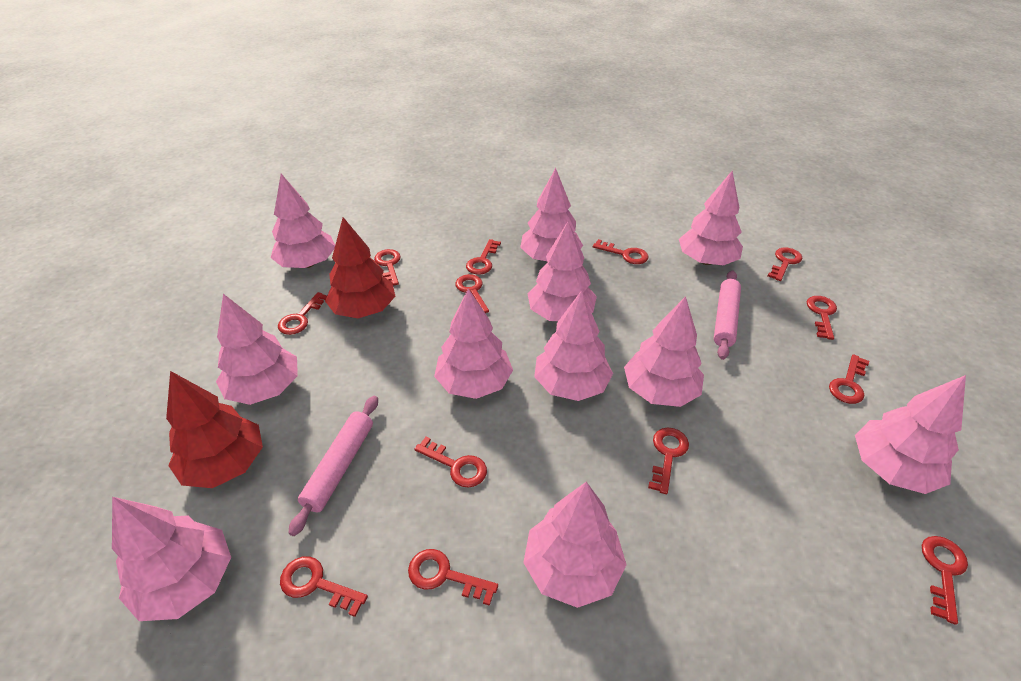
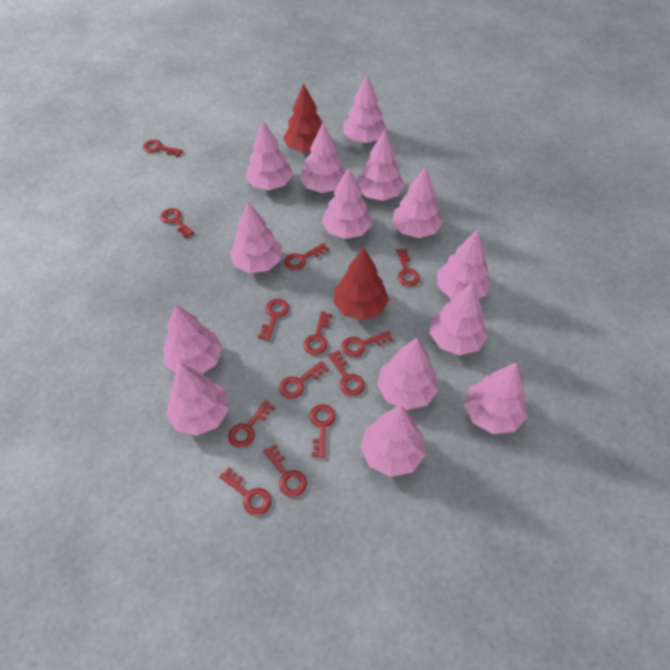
pink rolling pin: [288,396,378,536] [714,271,741,360] = 2 -> none = 0
pink tree: [112,497,231,621] [216,294,298,405] [270,174,335,268] [434,288,513,399] [520,168,583,261] [523,482,627,608] [527,221,597,321] [534,290,613,401] [624,296,704,407] [679,171,743,265] [855,375,966,494] = 11 -> [163,304,223,374] [166,363,229,436] [230,202,282,273] [245,120,293,190] [300,123,346,193] [322,167,372,239] [343,75,387,143] [357,130,405,201] [360,406,426,477] [377,338,438,410] [392,167,443,238] [430,282,488,355] [437,230,491,299] [464,363,527,434] = 14

